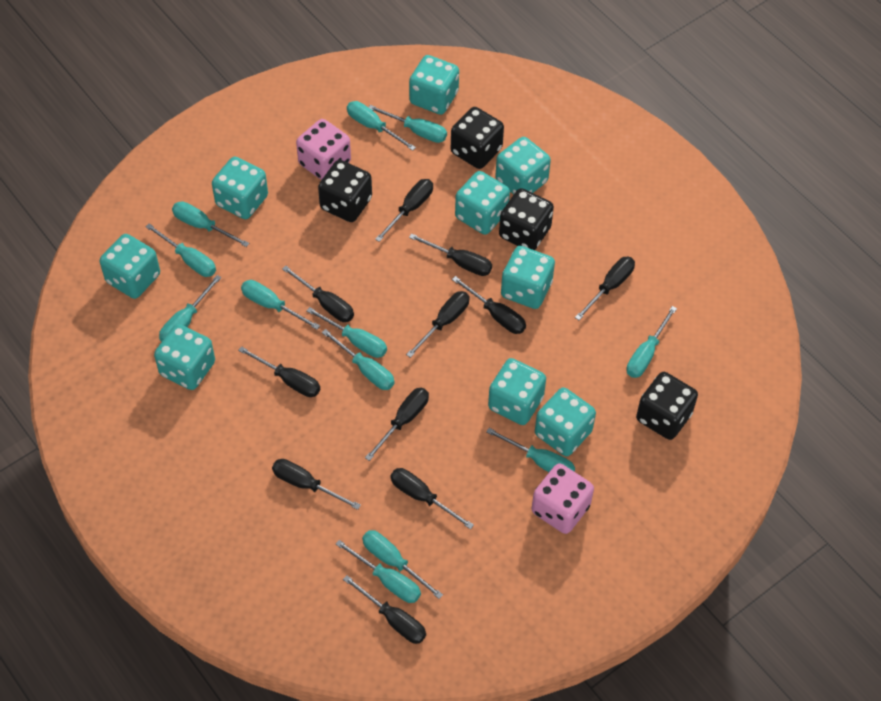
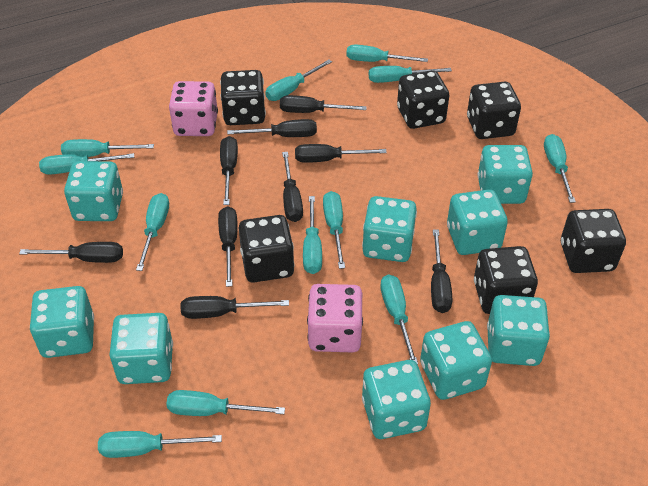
black dice: [318,160,372,222] [451,107,504,169] [499,188,554,250] [636,372,698,440] = 4 -> [220,70,266,125] [239,215,294,283] [397,70,449,129] [467,82,521,139] [474,246,538,314] [561,209,626,273] = 6
black screwdriver: [238,346,320,397] [272,459,361,510] [282,266,354,322] [343,575,426,644] [365,388,429,461] [375,179,433,242] [390,468,474,529] [406,291,469,358] [409,233,492,276] [452,276,526,334] [575,257,635,320] = 11 -> [19,242,123,263] [181,296,289,319] [218,206,238,287] [220,136,238,205] [227,119,317,137] [280,95,367,113] [282,152,303,222] [295,144,387,163] [431,229,452,313] = 9

